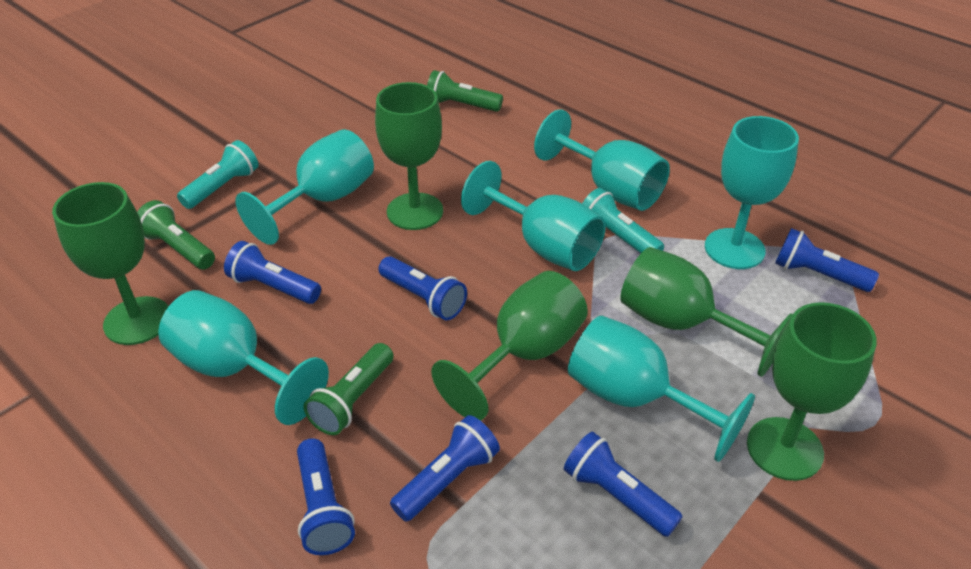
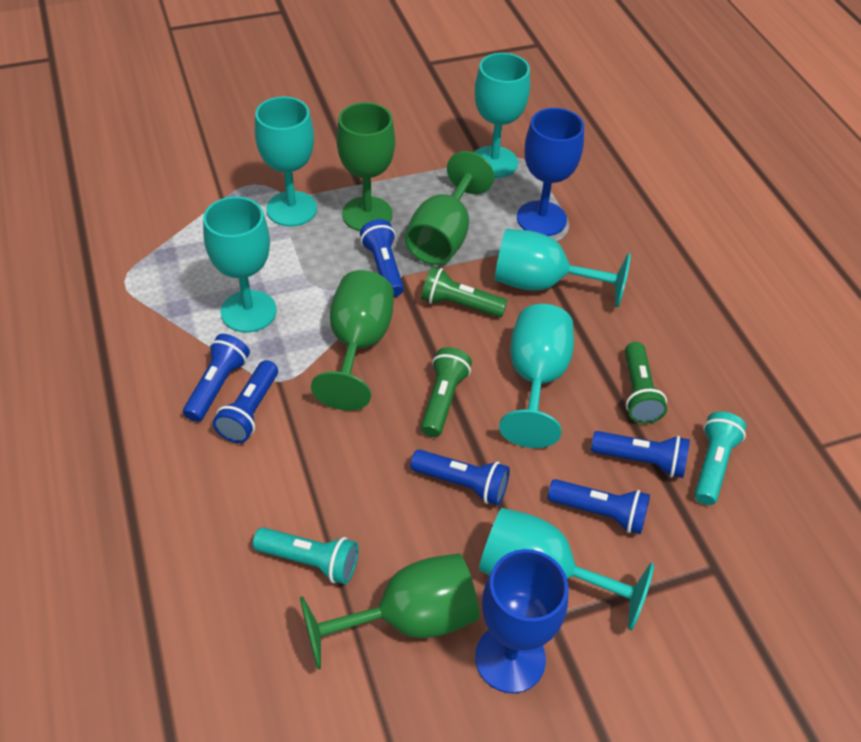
blue goblet: none = 0 -> [475,549,568,693] [517,108,584,236] = 2
green goblet: [52,182,169,345] [375,82,443,230] [431,271,588,420] [621,247,793,377] [747,302,877,481] = 5 -> [300,553,479,669] [311,270,394,411] [337,102,395,231] [405,151,494,265] = 4

